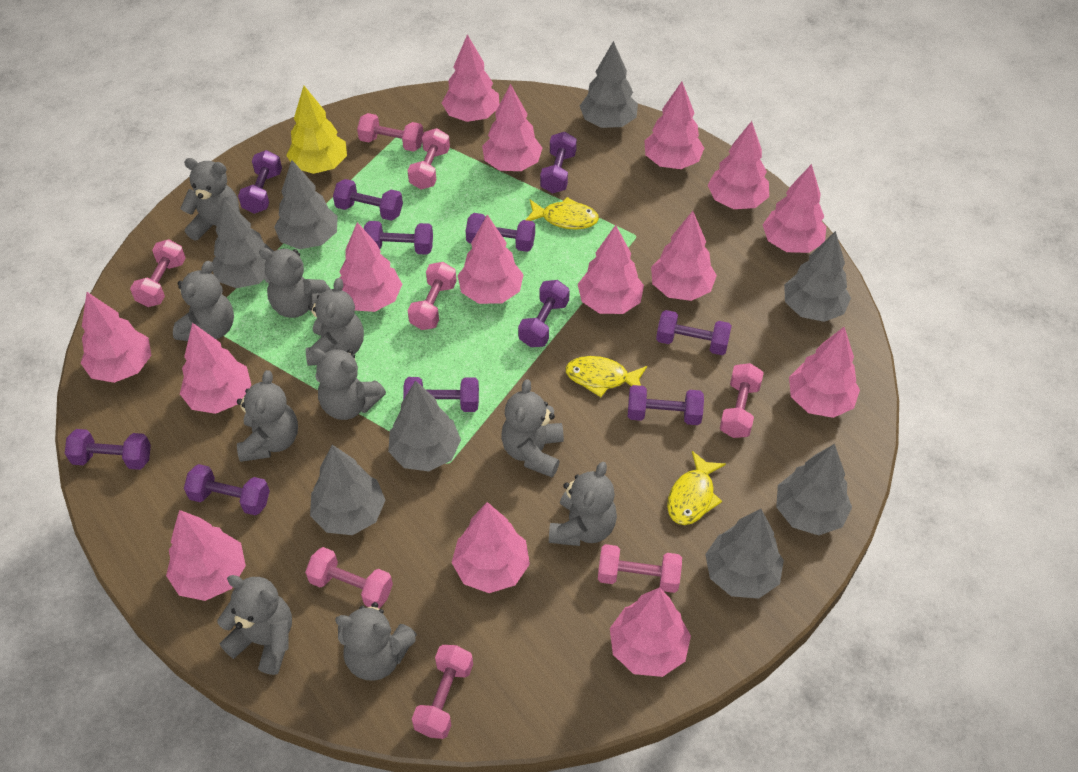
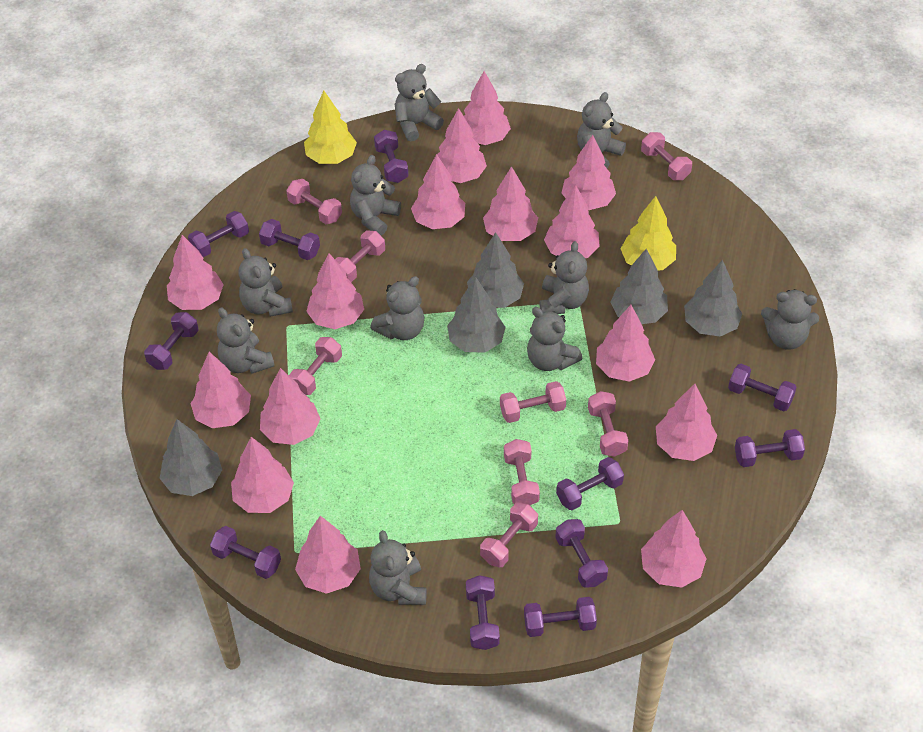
grey tree: [212,198,274,288] [274,160,338,249] [310,445,385,535] [388,380,461,472] [580,41,638,128] [705,509,784,599] [776,444,852,535] [784,231,851,322] = 8 -> [159,419,222,496] [447,277,506,353] [467,232,524,308] [611,249,668,324] [684,260,742,336] = 5
yellow fish: [526,197,599,230] [565,356,647,397] [667,451,726,525] = 3 -> none = 0
yellow tree: [286,86,347,174] = 1 -> [304,91,357,164] [621,196,676,271] = 2

